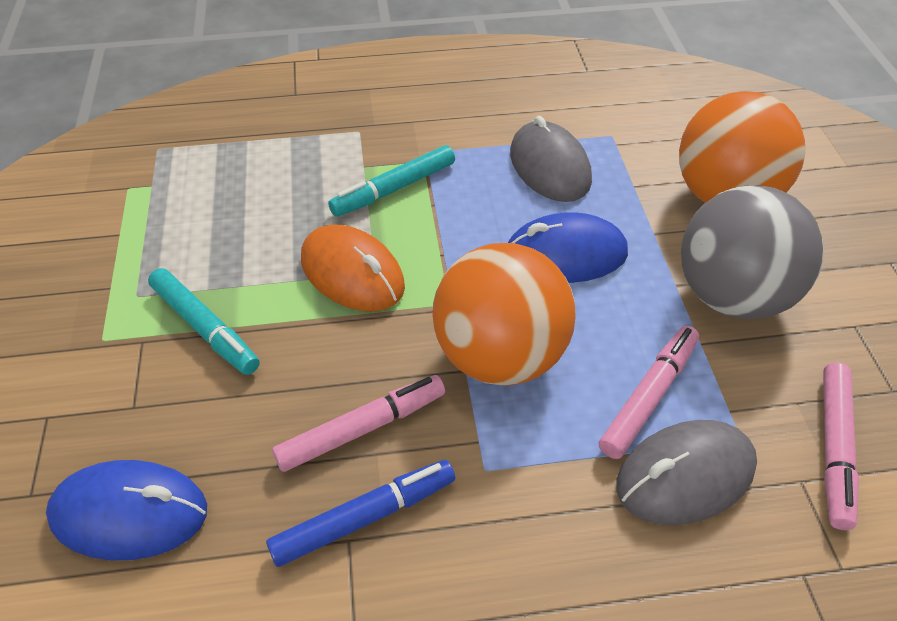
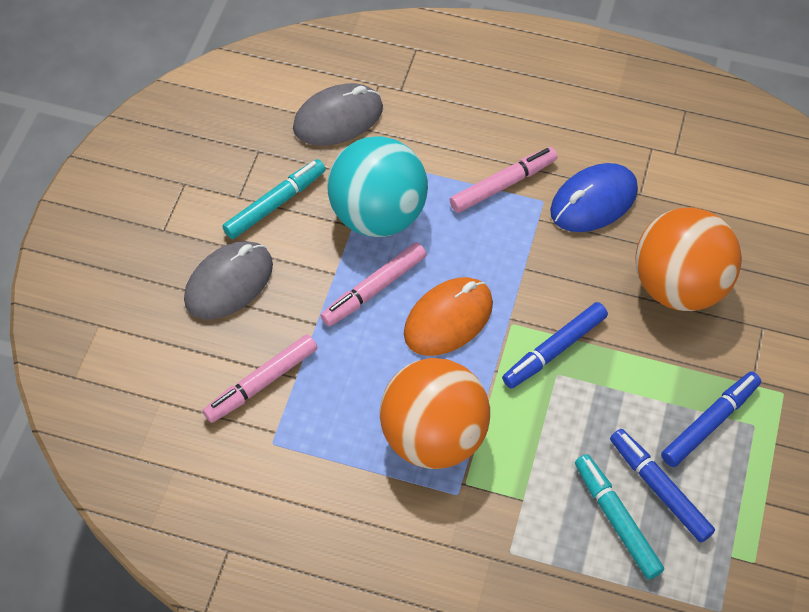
blue marker: [266,460,455,567] = 1 -> [502,302,608,389] [610,429,715,542] [661,372,761,467] = 3
blue mouse: [46,460,207,560] [508,212,628,283] = 2 -> [550,163,638,232] = 1
grey ball: [681,185,824,319] = 1 -> none = 0
turquoise ball: none = 0 -> [327,136,428,237] = 1

